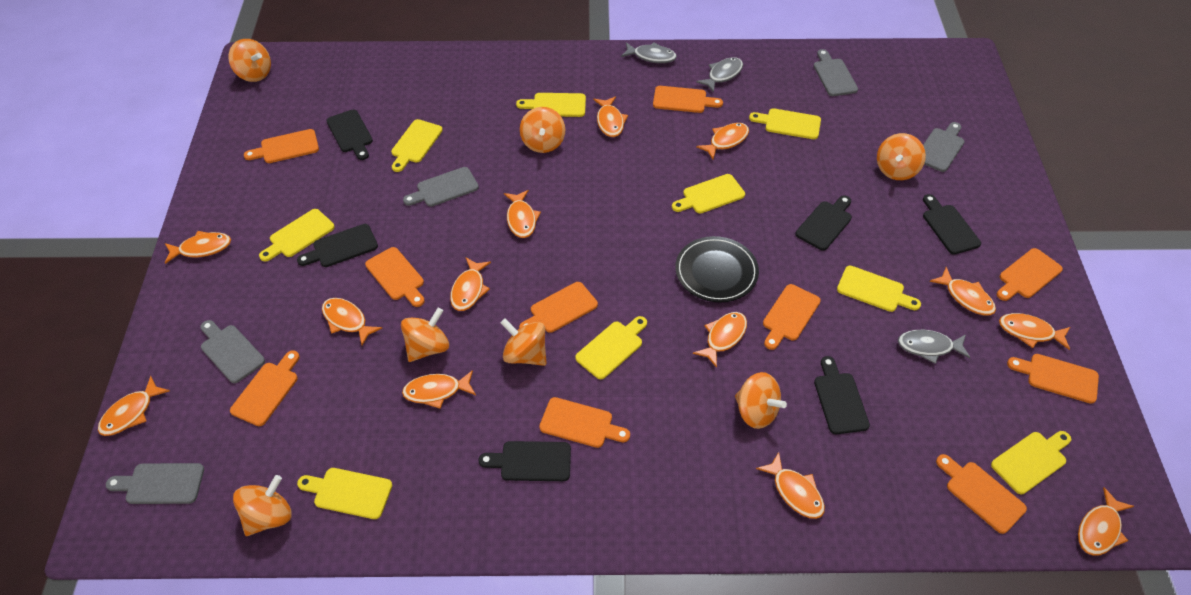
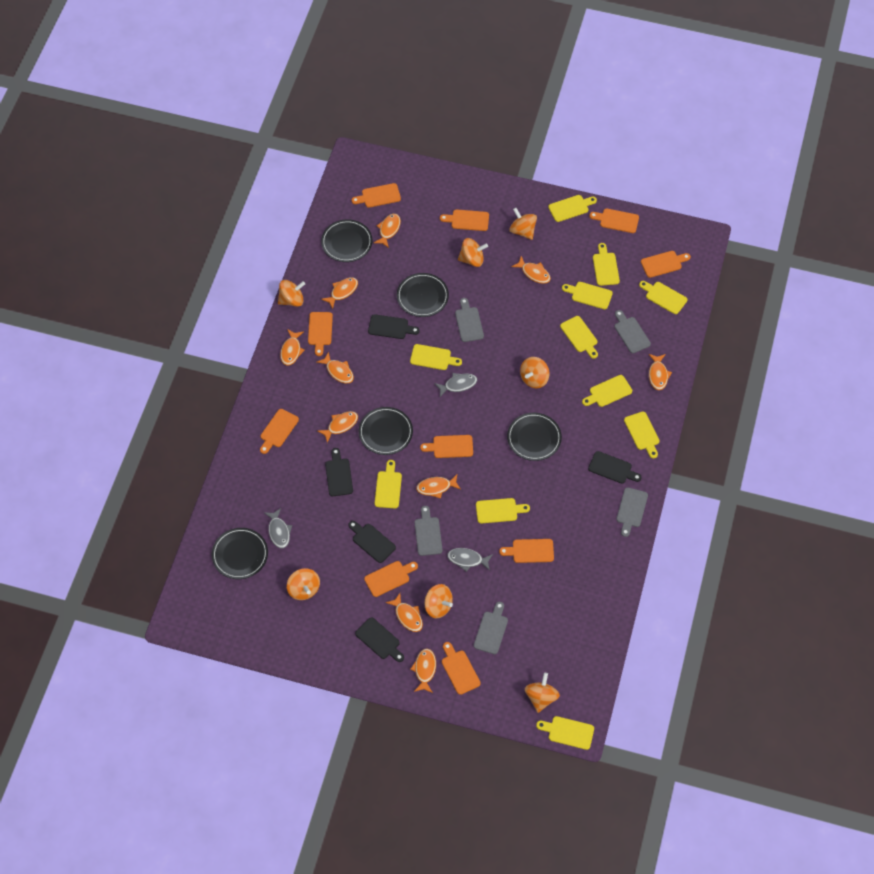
black cutting board: [297,224,378,267] [326,110,373,160] [478,441,571,481] [795,195,852,250] [814,356,870,434] [923,194,981,254] = 6 -> [325,448,353,496] [348,521,396,563] [355,617,404,662] [368,314,420,339] [588,451,642,483] = 5
black plate: [675,236,759,302] = 1 -> [212,528,268,579] [321,219,372,262] [359,407,413,455] [397,273,449,317] [507,413,562,461] = 5
orange fish: [98,376,170,436] [165,231,231,264] [322,298,382,345] [402,370,476,409] [450,258,491,311] [504,190,541,238] [593,96,628,137] [693,312,747,368] [696,123,749,159] [756,452,825,519] [929,267,996,315] [999,313,1070,350] [1078,488,1134,556] = 13 -> [280,329,305,366] [317,351,354,384] [318,411,358,443] [321,277,358,309] [374,214,401,248] [386,593,423,632] [410,649,436,693] [416,475,461,498] [511,256,551,284] [649,354,672,390] = 10
yellow cutting board: [259,209,335,261] [297,468,392,519] [391,119,443,172] [516,93,586,117] [575,316,647,379] [672,174,745,213] [749,108,821,139] [837,266,921,312] [991,431,1071,494] = 9 -> [375,460,402,508] [410,344,462,370] [476,498,530,524] [536,716,594,750] [548,195,597,222] [560,316,598,359] [562,282,613,309] [582,375,632,407] [593,243,620,286] [624,411,660,458] [639,281,687,314] = 11

